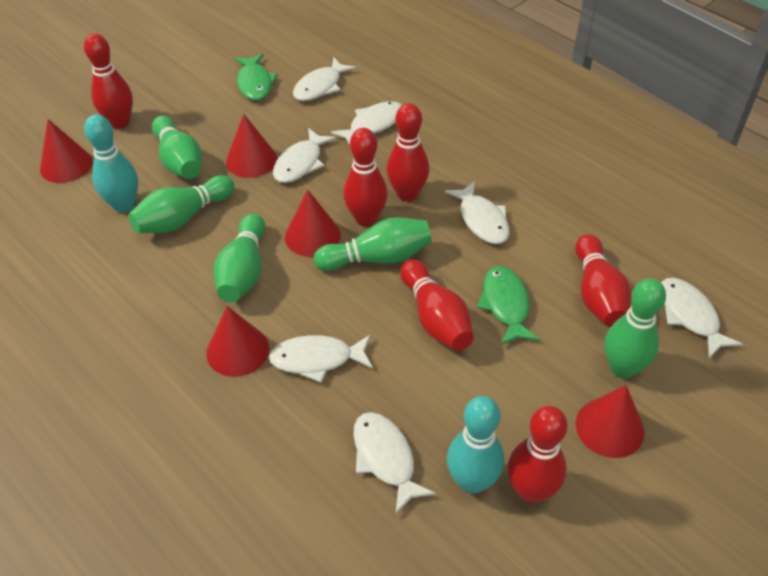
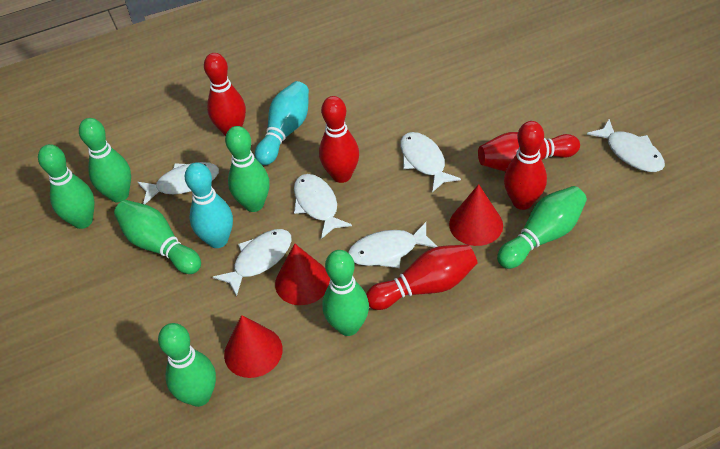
green bowling pin: [128,175,235,233] [152,115,202,179] [213,213,265,302] [314,217,432,271] [605,278,666,379] = 5 -> [38,144,95,229] [79,118,131,203] [114,200,201,274] [158,323,216,407] [225,126,270,212] [322,250,369,336] [497,186,587,269] = 7
green fish: [235,54,278,100] [477,266,540,346] = 2 -> none = 0
red bowling pin: [84,33,133,129] [343,128,387,227] [386,103,430,202] [400,259,474,351] [507,406,568,503] [575,234,631,327] = 6 -> [204,53,246,136] [319,96,359,183] [366,244,478,310] [478,132,580,172] [504,121,547,210] = 5
red cone: [40,119,93,183] [206,306,269,377] [226,114,277,178] [285,190,341,257] [576,385,644,458] = 5 -> [224,315,283,378] [275,243,330,305] [449,184,503,246] = 3
white fish: [269,335,373,383] [273,128,336,183] [293,57,357,101] [331,101,402,145] [353,412,436,514] [445,181,510,244] [661,278,743,358] = 7 -> [138,162,219,204] [213,229,292,296] [294,174,352,239] [348,222,438,268] [400,132,461,192] [587,119,665,172] = 6

